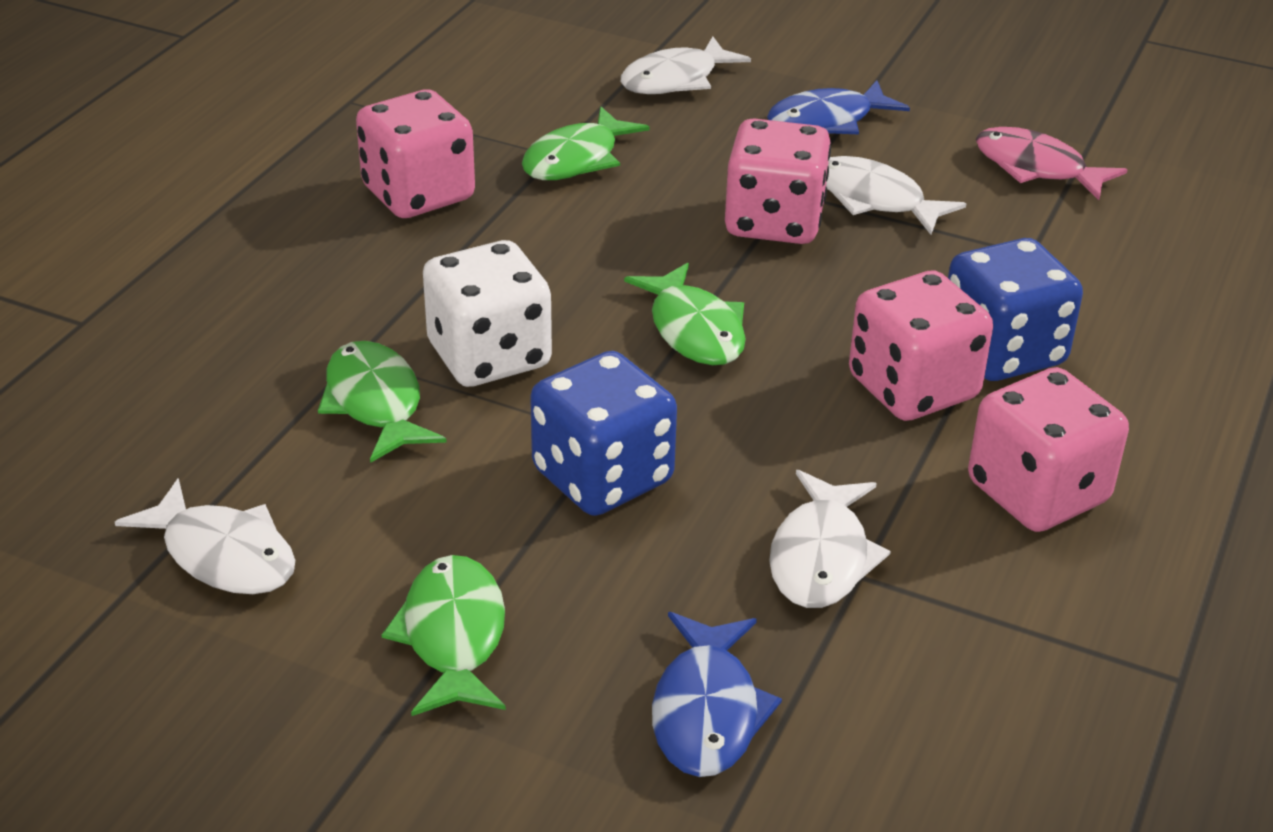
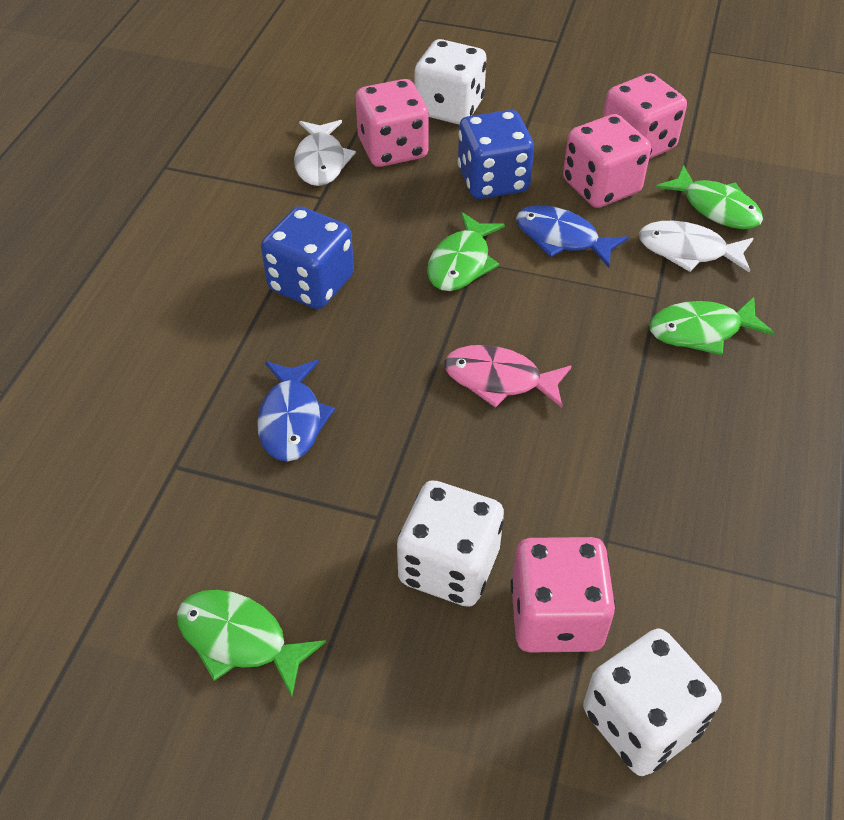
white dice: [423,240,552,387] = 1 -> [397,480,504,607] [414,39,486,125] [583,628,722,776] = 3
white fish: [115,478,295,594] [621,36,751,94] [769,470,891,608] [826,156,966,235] = 4 -> [294,120,356,186] [639,221,754,273] = 2

